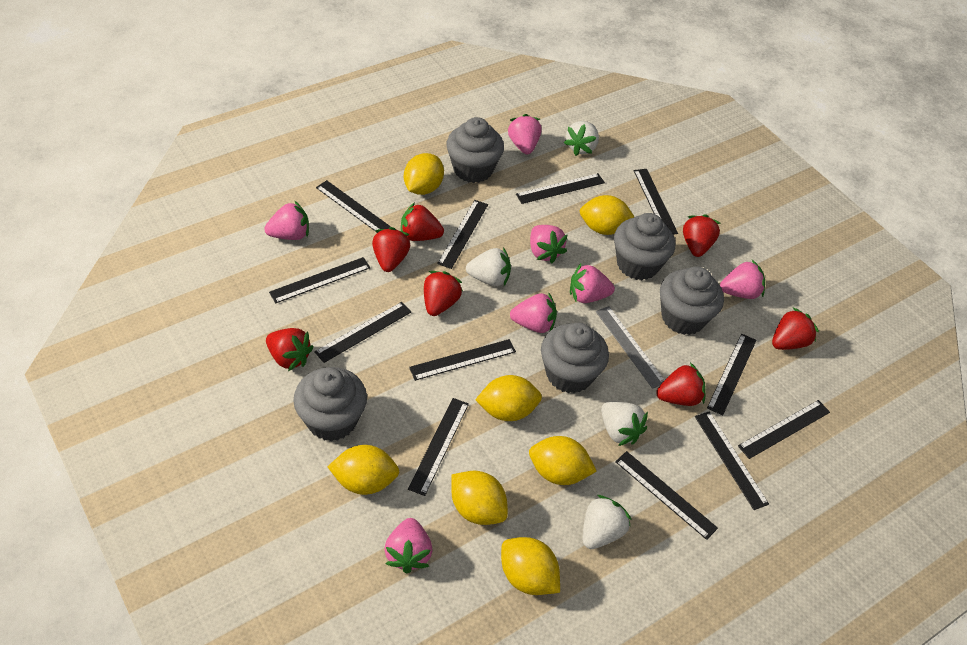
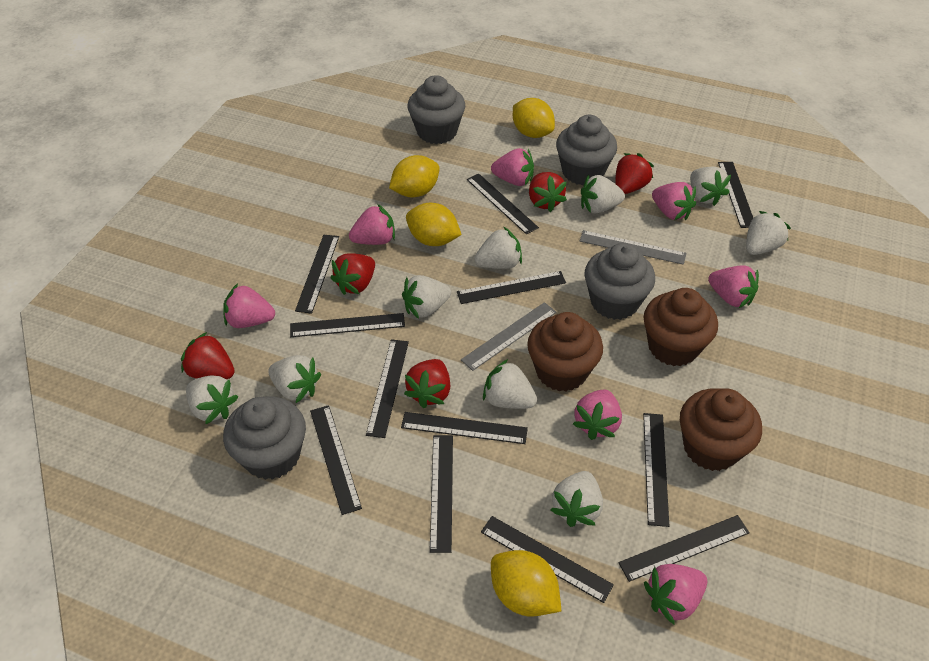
brown cupcake: none = 0 -> [527,312,603,392] [643,288,718,366] [680,388,762,471] = 3
grey cupcake: [293,367,367,441] [446,117,504,183] [541,323,609,393] [614,213,675,280] [660,266,724,335] = 5 -> [223,396,306,480] [407,75,465,144] [556,115,617,185] [584,243,655,320] = 4
grey ruler: [596,306,664,389] = 1 -> [461,302,557,371] [580,230,686,265] = 2
red strawberry: [266,328,313,371] [372,227,410,272] [401,202,444,241] [424,271,463,316] [656,363,706,406] [683,215,721,257] [772,308,819,350] = 7 -> [181,332,235,379] [330,253,375,295] [404,359,450,408] [529,172,567,212] [615,153,654,194] = 5
white strawberry: [466,247,511,286] [564,121,599,156] [583,495,632,549] [601,402,648,446] = 4 -> [186,376,238,424] [268,355,321,403] [402,275,451,319] [474,227,522,269] [483,359,537,409] [550,471,603,527] [581,175,625,213] [690,166,731,206] [746,211,791,255] = 9
yellow lemon: [328,445,399,495] [404,153,444,195] [451,471,508,525] [475,375,542,421] [501,537,560,595] [529,436,596,485] [580,195,634,235] = 7 -> [389,155,440,197] [406,203,462,246] [491,550,561,617] [513,98,555,138] = 4

